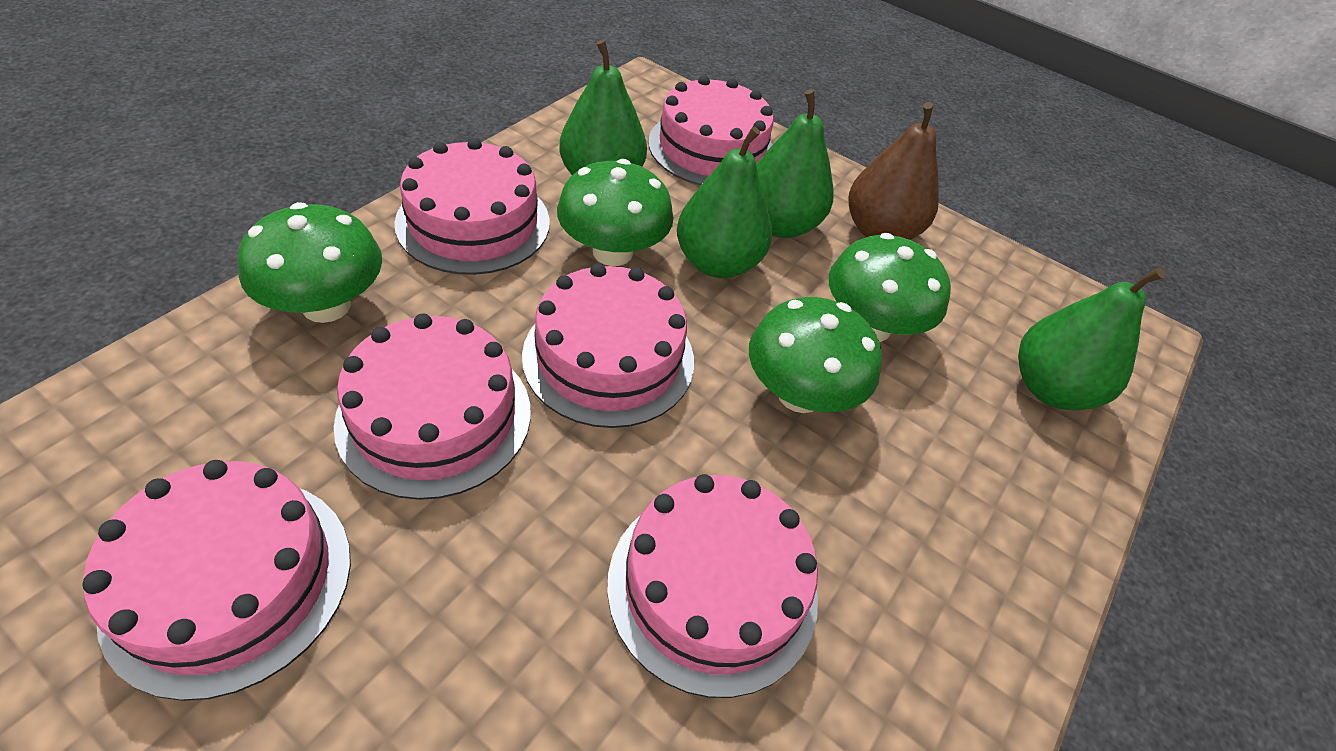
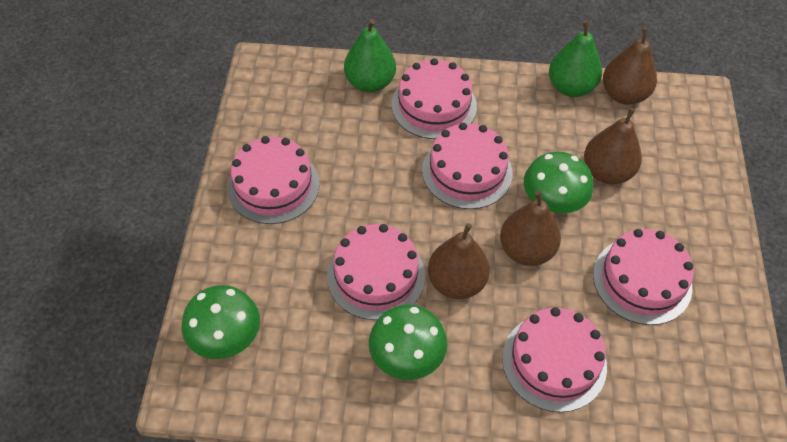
brown pear: [848,102,939,240] = 1 -> [428,223,490,299] [500,191,561,266] [584,108,642,184] [603,27,657,105] = 4
green mushroom: [238,202,382,323] [557,159,674,266] [749,297,882,413] [829,233,951,342] = 4 -> [182,285,260,359] [369,304,448,380] [524,152,593,213] = 3
green pear: [559,40,647,175] [677,126,772,278] [756,89,833,238] [1018,268,1165,410] = 4 -> [344,19,396,92] [549,20,602,97] = 2

